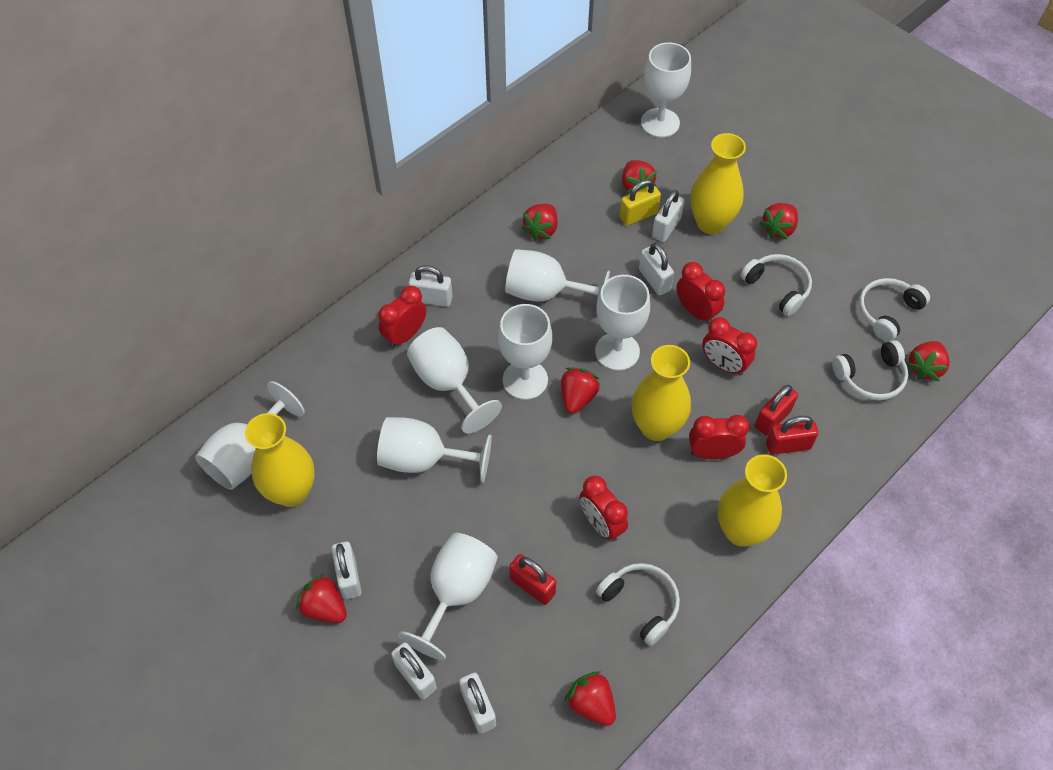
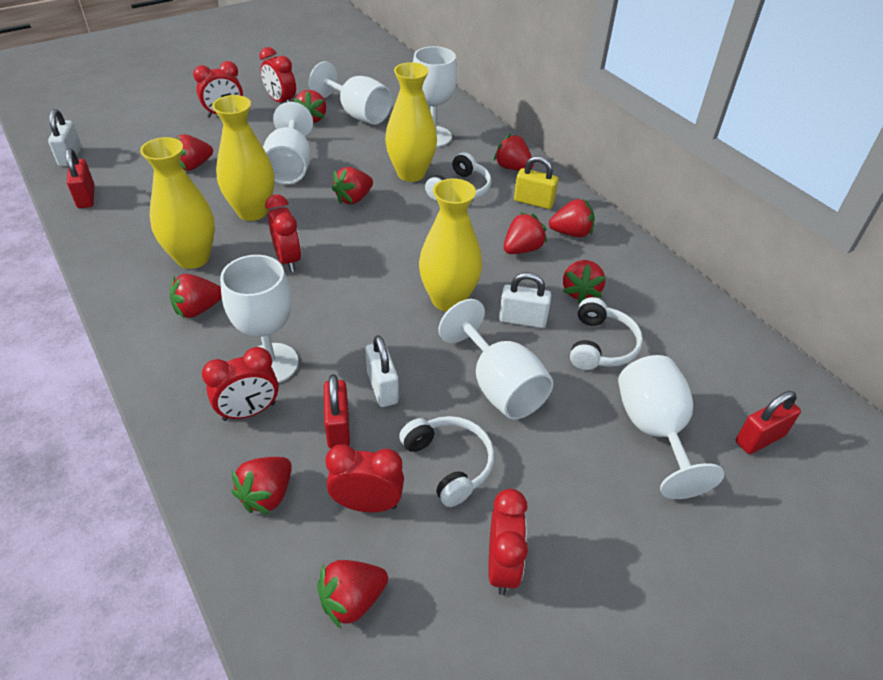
red clock: [378,286,426,348] [579,476,628,541] [676,262,725,324] [689,415,749,459] [702,317,757,376] = 5 -> [193,61,243,118] [202,347,279,421] [260,47,296,102] [265,194,301,272] [325,444,404,513] [488,489,528,595] = 6
red strawberry: [297,574,347,623] [521,204,557,241] [561,367,600,414] [565,671,616,726] [622,160,657,194] [760,203,798,239] [906,341,949,381] = 7 -> [170,274,222,318] [175,134,213,171] [232,457,292,515] [294,90,326,123] [317,560,388,628] [332,167,373,204] [494,134,534,171] [504,212,547,254] [549,198,595,237] [563,260,606,303] = 10
white goblet: [195,381,305,490] [377,417,492,483] [398,533,498,660] [407,327,502,434] [498,304,552,400] [505,249,610,301] [595,275,650,371] [641,42,691,138] = 8 -> [220,255,299,383] [263,102,313,184] [309,61,392,125] [413,46,457,147] [438,299,554,419] [618,355,725,499] = 6
white headphones: [596,563,680,646] [740,254,812,316] [832,340,908,401] [859,278,930,341] = 4 -> [399,416,495,507] [425,152,492,200] [570,297,643,370] = 3
white padlock: [331,541,362,599] [391,642,437,699] [408,265,453,307] [459,673,496,734] [639,243,674,295] [652,190,685,242] = 6 -> [48,109,81,166] [365,335,399,407] [499,272,551,328] = 3

